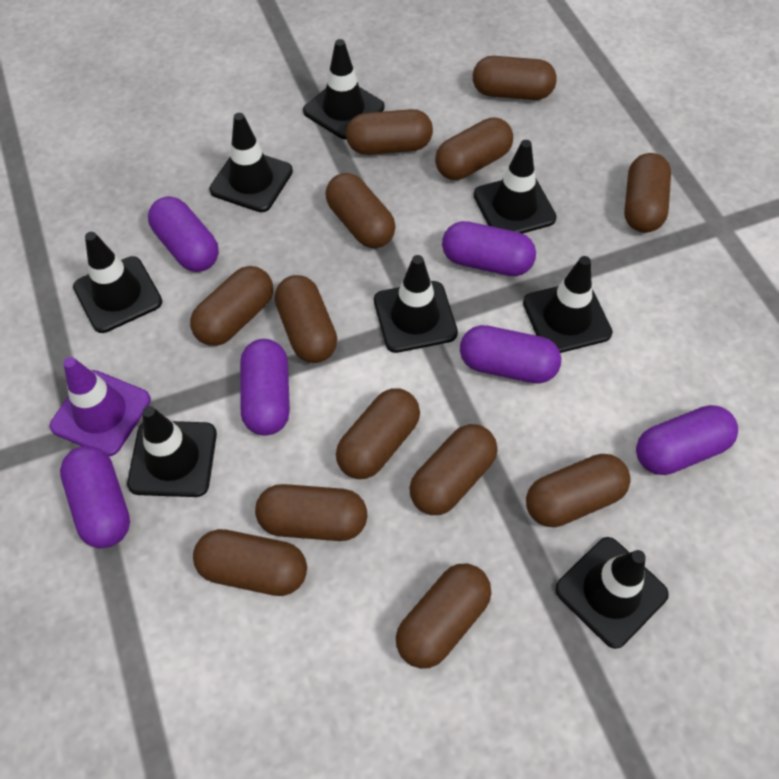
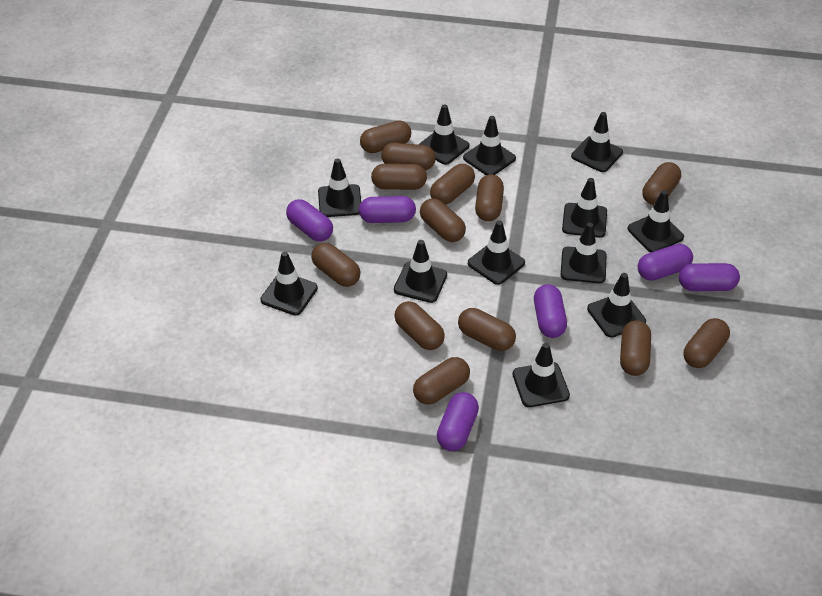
black traffic cone: [73,232,162,333] [127,406,217,497] [209,113,293,212] [303,39,384,139] [374,255,458,353] [474,140,557,234] [523,256,613,353] [555,537,669,649] = 8 -> [260,251,318,316] [318,158,361,217] [394,240,447,303] [418,104,470,165] [463,116,516,175] [468,220,525,285] [512,343,570,407] [561,223,607,283] [562,178,607,238] [571,112,623,172] [587,273,646,338] [628,190,684,252] = 12
purple traffic cone: [50,357,151,456] = 1 -> none = 0

